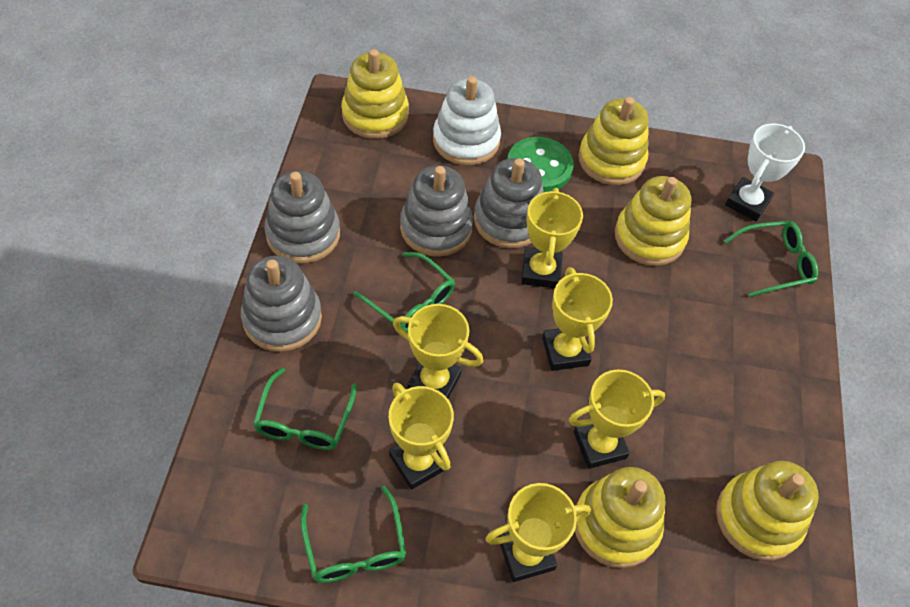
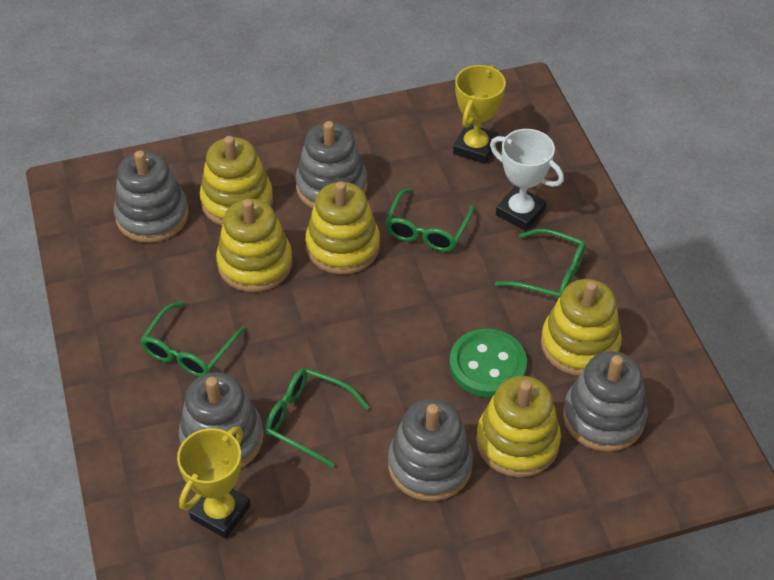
grey stacking toy: [241,256,322,352] [264,171,340,263] [400,165,473,257] [474,158,544,248] = 4 -> [114,150,189,243] [178,372,264,468] [295,121,367,209] [388,399,473,501] [563,351,648,452] = 5
white stacking toy: [433,76,501,165] = 1 -> none = 0
yellow trophy: [389,383,454,490] [393,304,483,399] [486,483,591,582] [521,188,583,288] [542,267,613,371] [569,370,665,469] = 6 -> [177,426,251,539] [453,65,506,164] = 2

